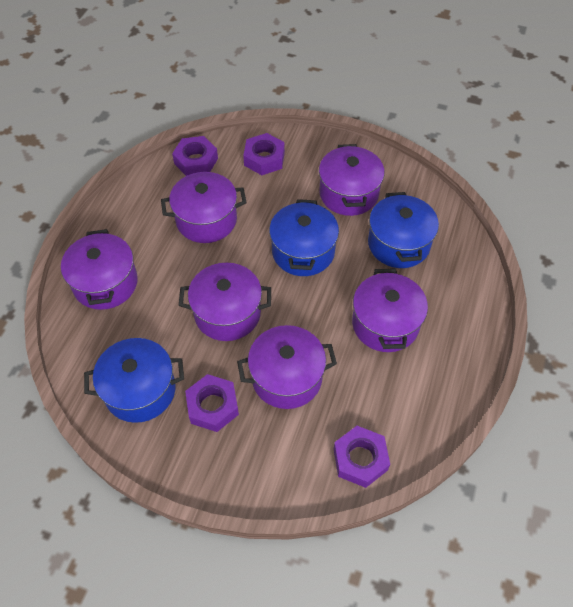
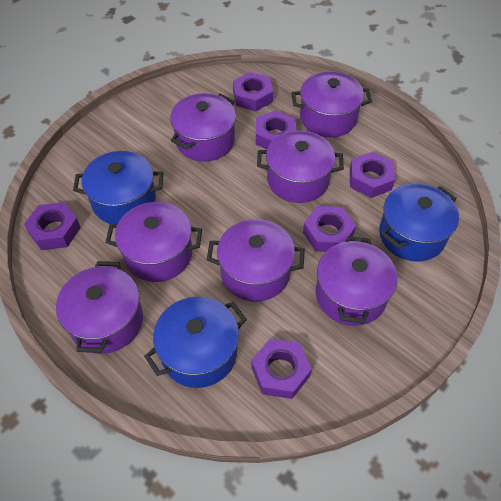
purple nut: [172,136,218,176] [185,374,239,432] [243,133,285,175] [334,426,390,488] = 4 -> [24,202,81,250] [233,72,273,111] [251,338,312,399] [256,110,296,149] [303,206,356,252] [350,152,395,198] = 6
purple pot: [61,229,138,310] [161,172,247,243] [179,263,271,341] [237,325,337,409] [319,144,385,216] [352,269,428,352] = 6 -> [56,261,143,354] [105,202,202,282] [170,93,236,162] [207,219,305,301] [257,131,344,203] [291,72,372,137] [316,236,397,326] = 7

